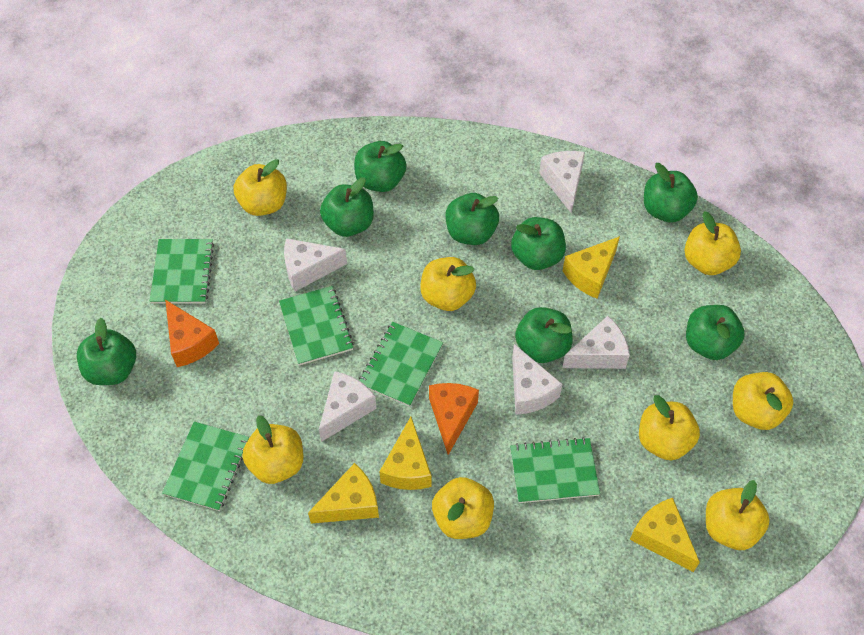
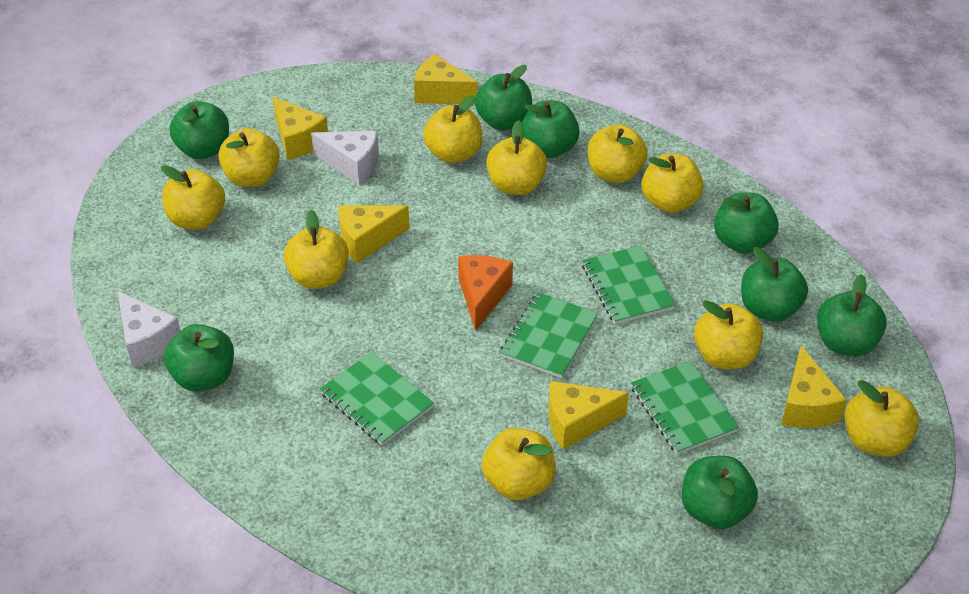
green notebook: [150,239,214,304] [162,422,249,511] [279,286,354,365] [359,322,443,407] [510,437,600,503] = 5 -> [320,352,434,445] [500,292,598,378] [582,246,676,324] [631,361,739,454] = 4
orange cheese: [165,300,219,367] [429,383,479,455] = 2 -> [458,255,513,331] = 1
white cheese: [284,238,347,292] [319,371,377,442] [512,344,563,415] [539,151,585,214] [562,316,630,369] = 5 -> [118,291,181,367] [311,131,379,185] = 2
yellow apple: [233,159,287,216] [242,415,303,484] [420,257,476,311] [432,477,494,539] [639,395,700,460] [684,211,741,275] [706,480,770,550] [733,372,793,430] = 8 -> [161,165,225,229] [218,128,280,187] [284,209,349,289] [423,95,482,163] [482,428,556,500] [486,120,547,195] [588,124,648,183] [641,153,704,213] [694,300,763,369] [844,380,919,457] = 10
yellow cheese: [308,463,379,524] [379,417,432,490] [563,236,620,299] [630,498,700,572] = 4 -> [273,97,328,160] [338,205,410,263] [414,54,478,105] [548,381,629,450] [781,346,847,428] = 5

